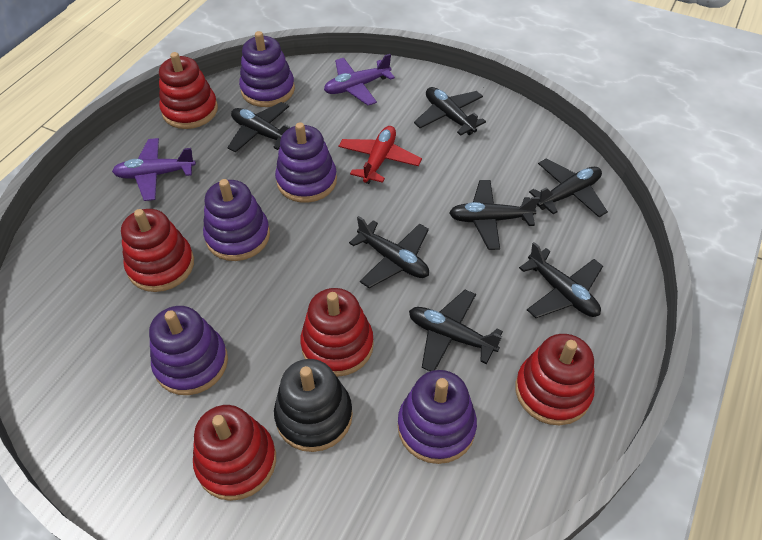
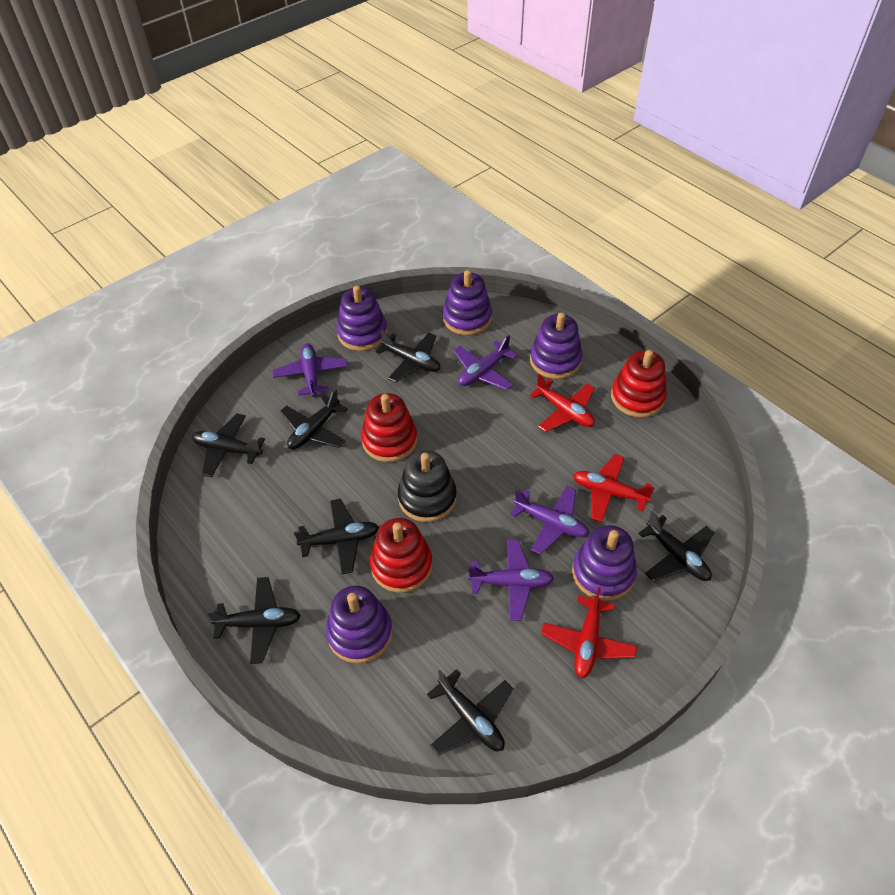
purple plane: [112,138,196,201] [324,54,395,105] = 2 -> [272,343,348,397] [453,335,518,390] [468,539,554,621] [510,486,589,555] = 4
red plane: [339,126,422,184] = 1 -> [529,374,595,432] [541,587,637,678] [573,454,654,522] = 3
red stacking toy: [121,209,194,292] [159,52,218,129] [193,405,276,501] [300,288,374,377] [515,334,595,425] = 5 -> [361,393,417,462] [370,518,432,593] [611,350,667,418] = 3

